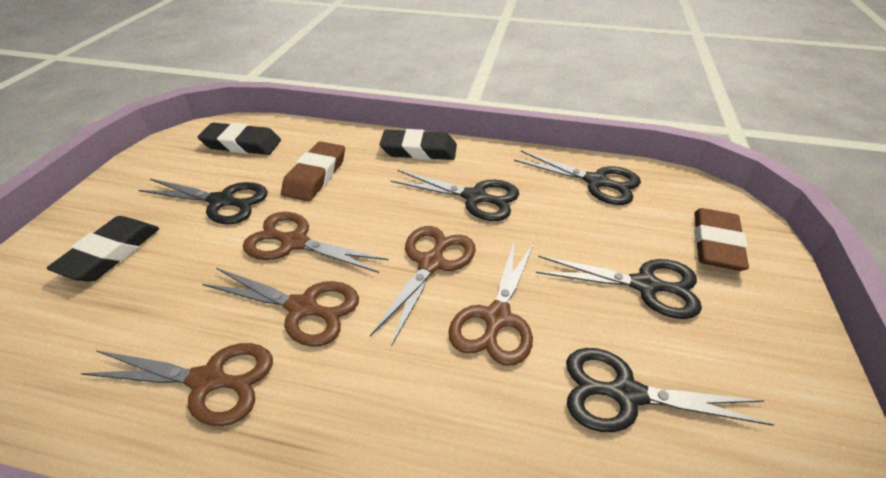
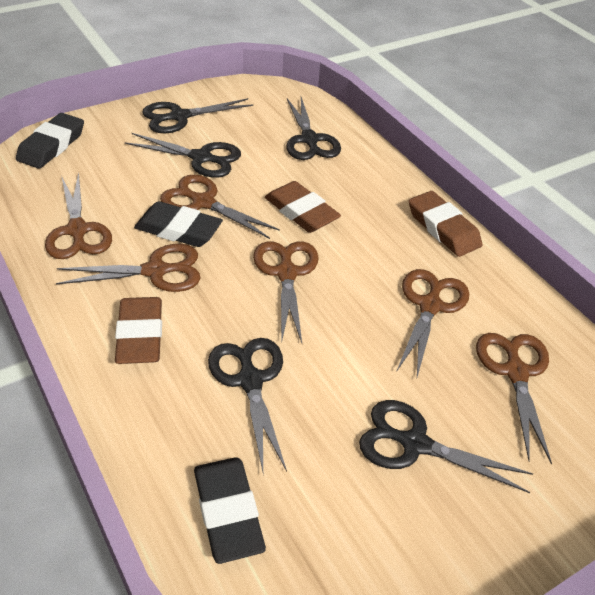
brown eraser: [281,141,345,202] [694,208,749,271] = 2 -> [115,297,162,364] [265,181,341,233] [409,191,482,257] = 3
brown scissors: [80,343,273,426] [202,268,359,347] [243,212,389,273] [370,226,476,345] [448,241,534,366] = 5 -> [45,172,112,259] [56,244,200,292] [160,175,280,239] [253,241,319,344] [396,269,469,377] [476,333,552,464] = 6

